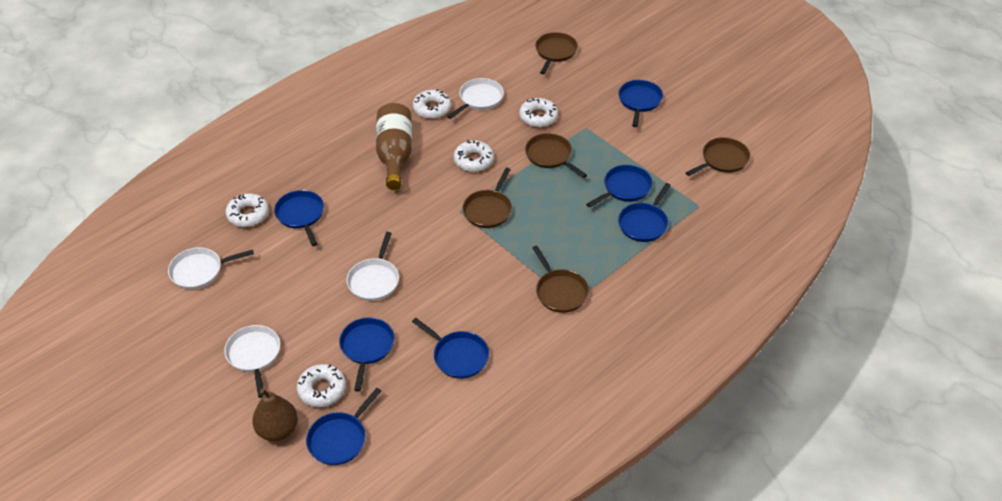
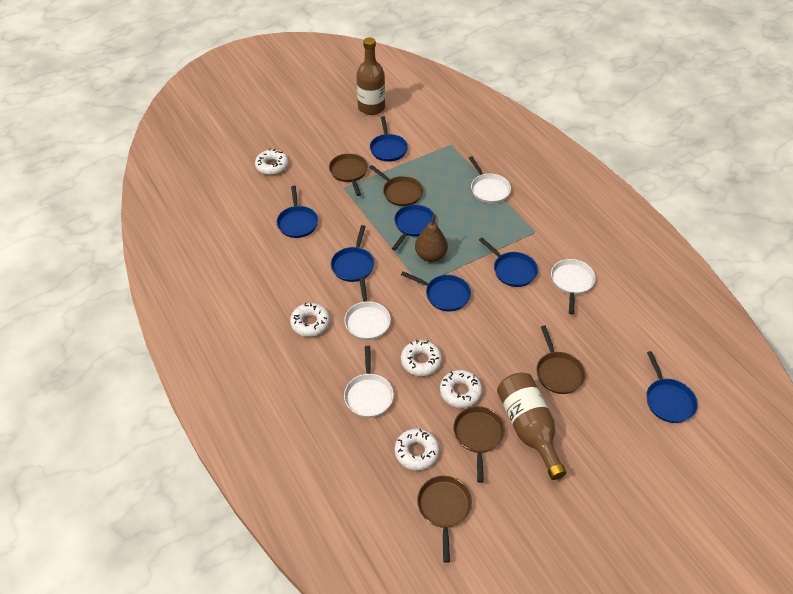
brown bottle: [376,103,412,190] = 1 -> [356,37,385,115] [497,372,567,480] = 2

